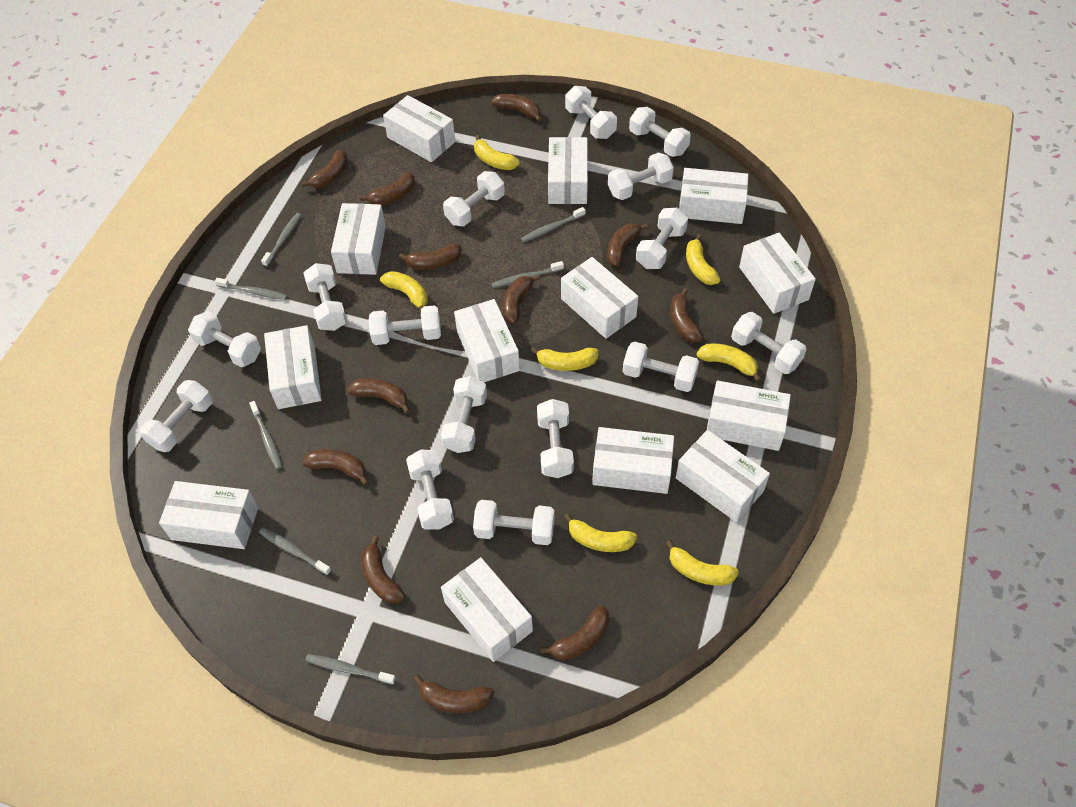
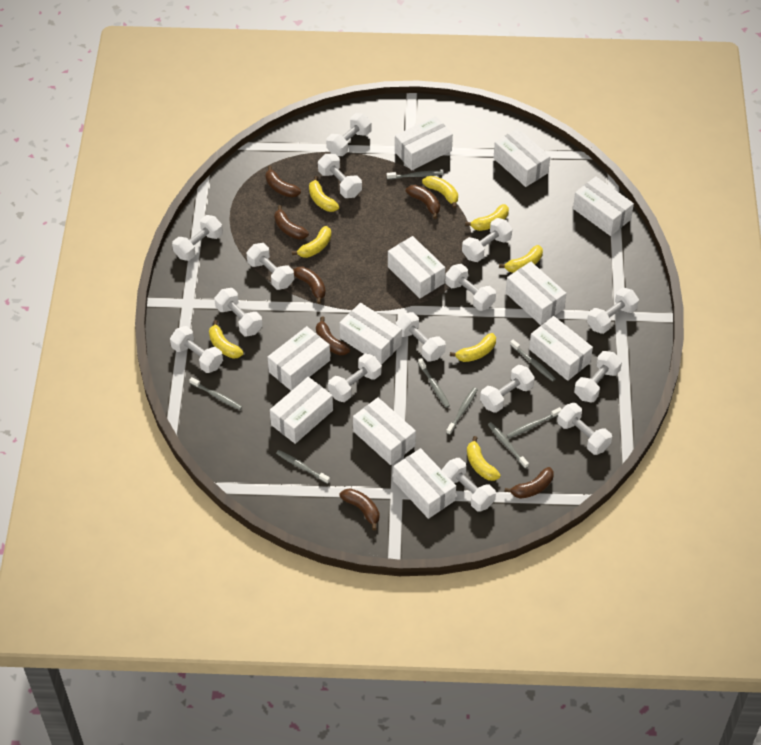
brown banana: [301,150,348,188] [302,449,369,486] [347,378,410,414] [360,172,415,205] [361,536,405,604] [399,244,462,270] [413,675,494,713] [491,94,542,122] [502,274,540,324] [541,605,609,661] [607,223,648,267] [670,288,703,343] = 12 -> [265,165,301,197] [274,205,309,240] [293,266,326,304] [316,316,350,355] [340,488,379,530] [406,185,440,219] [504,467,554,499] = 7
grey toothbrush: [215,278,287,300] [249,401,282,469] [259,528,331,575] [261,213,301,267] [306,654,396,685] [491,261,564,288] [521,207,586,242] = 7 -> [189,377,242,410] [276,450,330,484] [387,171,443,180] [418,358,450,408] [446,387,478,435] [488,422,529,469] [507,407,562,438] [510,340,555,382] = 8
white box: [159,481,258,549] [264,325,322,409] [331,203,386,275] [383,95,455,162] [441,557,533,662] [454,299,520,382] [548,137,588,204] [561,257,638,339] [592,427,674,494] [676,430,770,522] [679,168,748,224] [707,380,791,451] [739,233,816,314] = 13 -> [268,326,330,391] [270,377,333,444] [340,303,402,365] [353,397,416,465] [388,236,445,298] [393,448,456,519] [395,116,453,170] [494,128,550,187] [506,262,566,325] [529,316,593,381] [573,176,634,236] = 11
yellow banana: [380,271,428,314] [474,135,519,170] [531,347,599,371] [564,513,637,552] [666,540,739,586] [686,234,720,285] [697,343,761,382] = 7 -> [209,320,244,359] [292,226,331,258] [309,176,340,212] [422,176,458,208] [450,333,496,362] [465,204,509,231] [467,436,501,481] [499,245,543,273] = 8

